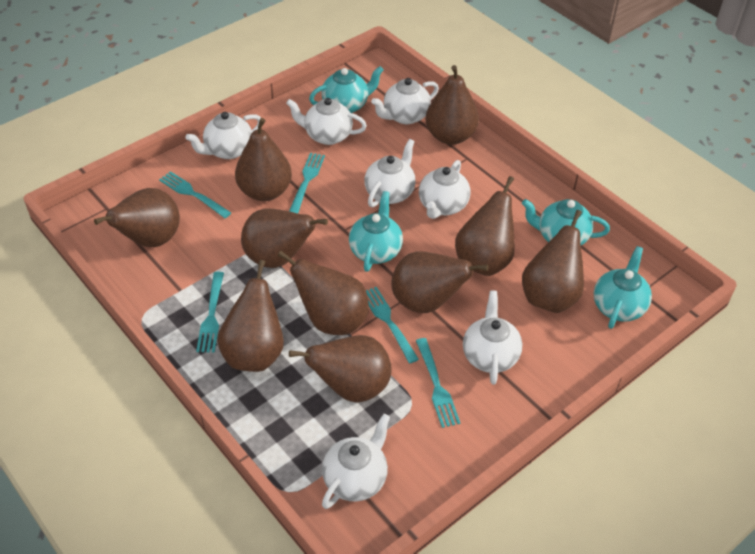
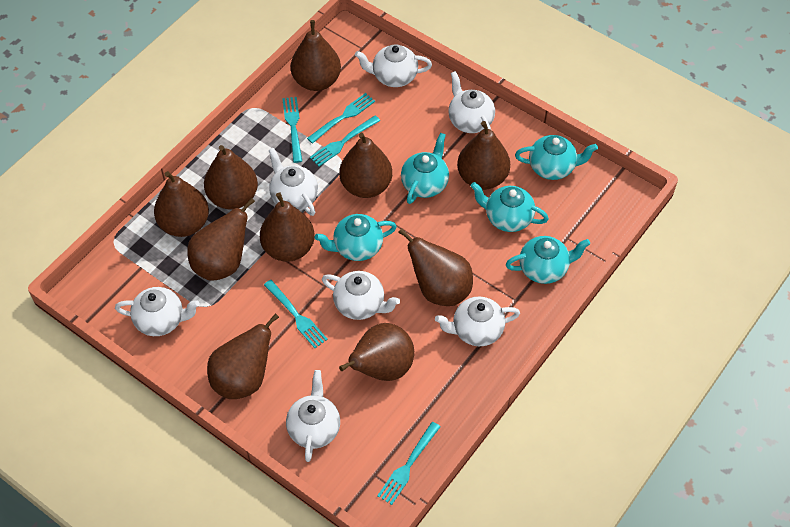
turquoise teapot: [309,66,384,113] [349,191,403,272] [522,199,610,245] [594,246,652,329] = 4 -> [315,214,397,261] [401,133,449,204] [471,182,549,232] [506,236,590,284] [515,135,598,180] = 5

